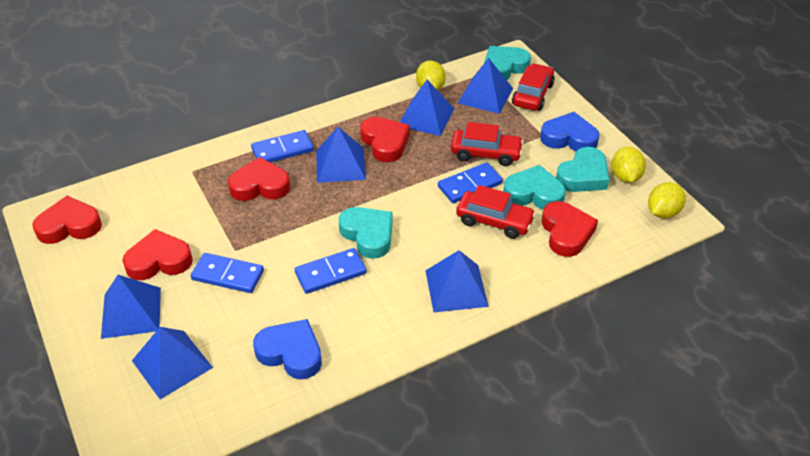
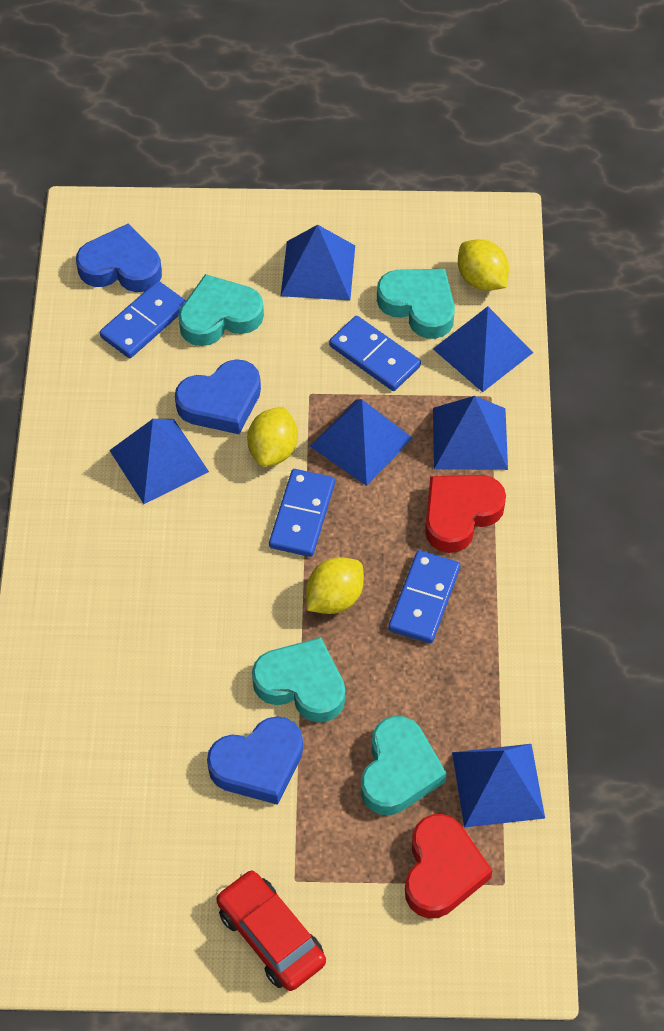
blue heart: [253,319,322,379] [540,112,600,151] = 2 -> [76,223,162,292] [175,359,261,434] [207,716,303,805] = 3
red car: [451,122,524,166] [456,185,536,239] [512,63,555,111] = 3 -> [216,869,326,991] = 1
red heart: [32,196,102,244] [122,229,193,280] [228,157,290,201] [360,117,410,162] [542,201,598,257] = 5 -> [405,814,493,918] [425,475,506,553] = 2

